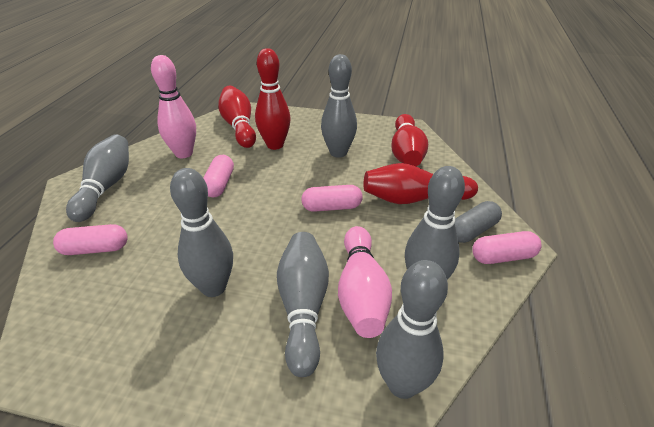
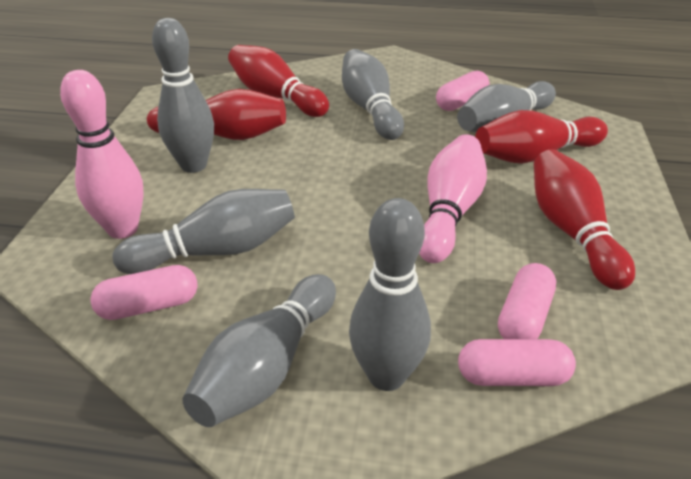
grey capsule: [455,201,502,243] = 1 -> none = 0

